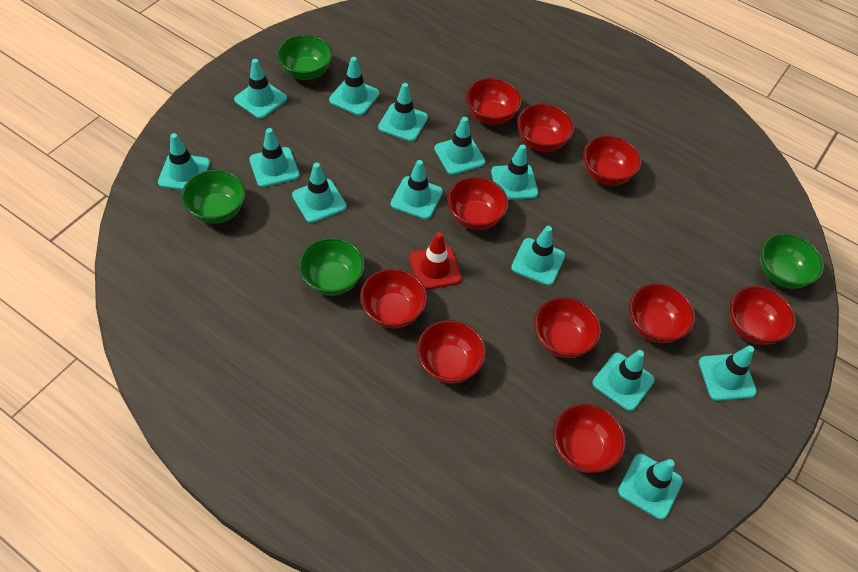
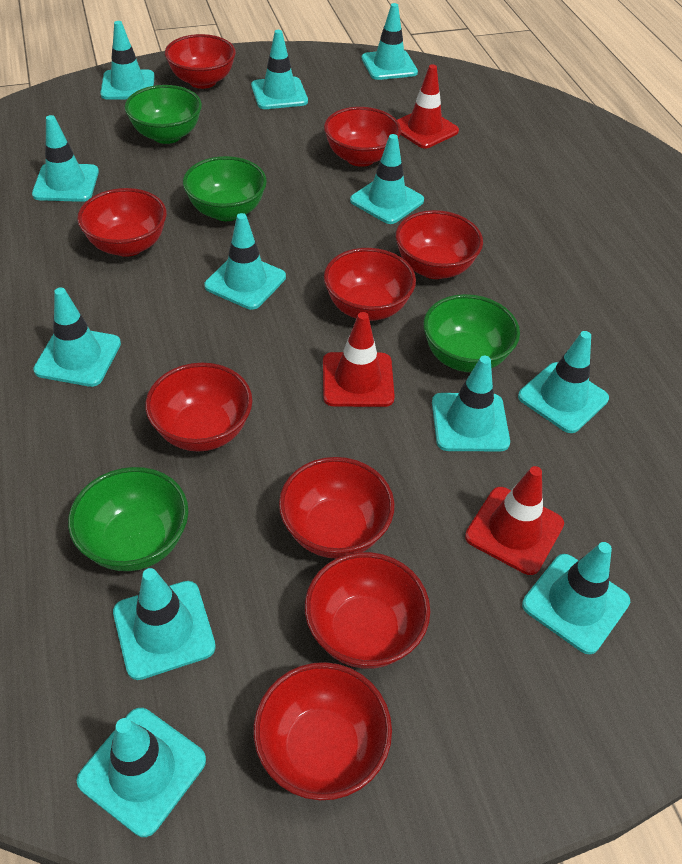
red bowl: [360,269,427,329] [417,320,486,384] [447,177,508,230] [466,78,522,125] [517,104,574,152] [534,297,601,358] [553,404,626,473] [583,136,641,185] [629,284,695,343] [729,286,796,345] = 10 -> [77,188,167,257] [145,363,253,452] [165,34,236,89] [254,662,392,800] [279,457,395,558] [305,552,430,669] [324,107,401,167] [324,248,416,321] [396,210,483,279] = 9
red traffic cone: [409,232,462,290] = 1 -> [323,312,395,407] [397,64,459,148] [465,466,564,575] = 3
turquoise traffic cone: [158,133,210,190] [234,59,287,119] [249,128,300,187] [292,163,347,223] [329,57,380,116] [378,83,428,142] [391,160,443,220] [434,117,485,175] [491,144,538,200] [511,226,565,286] [593,350,655,411] [618,454,683,520] [699,345,757,401] = 13 -> [32,115,99,202] [33,287,121,387] [77,708,206,837] [100,21,155,100] [113,568,216,680] [204,213,286,310] [251,30,308,109] [350,134,424,224] [362,3,418,80] [432,356,510,451] [518,331,609,433] [522,542,630,654] = 12

